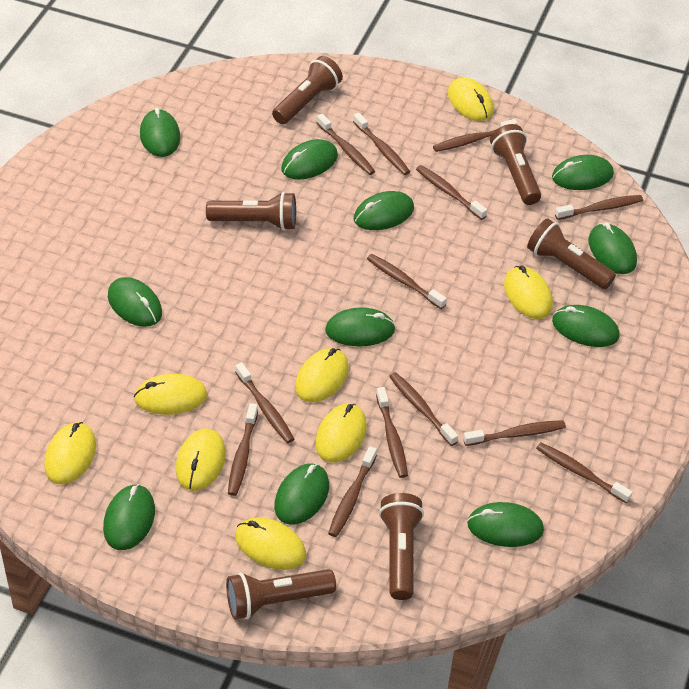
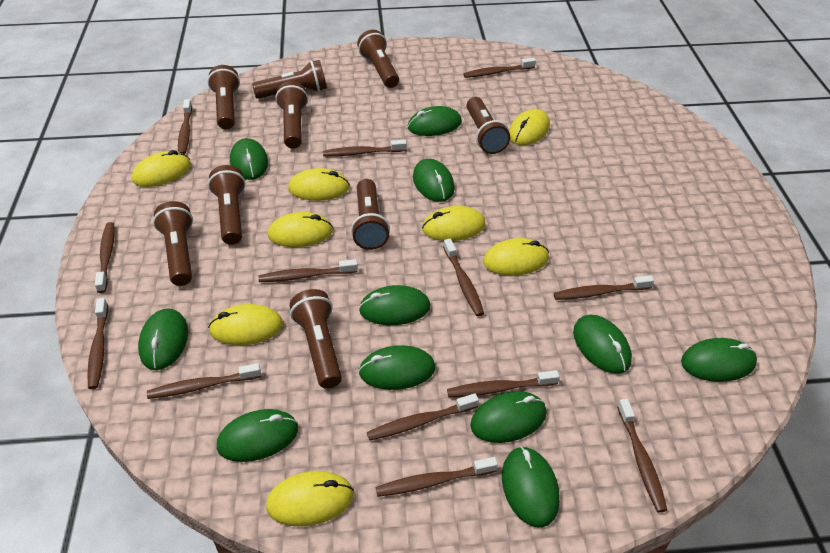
brown flashlight: [206,192,296,231] [226,569,336,620] [272,56,343,124] [379,493,424,600] [490,124,541,205] [527,218,616,289] = 6 -> [153,201,193,286] [207,65,240,129] [208,165,246,245] [252,60,327,99] [276,81,308,149] [290,289,342,389] [351,179,390,250] [357,30,399,88] [466,97,510,154] = 9

